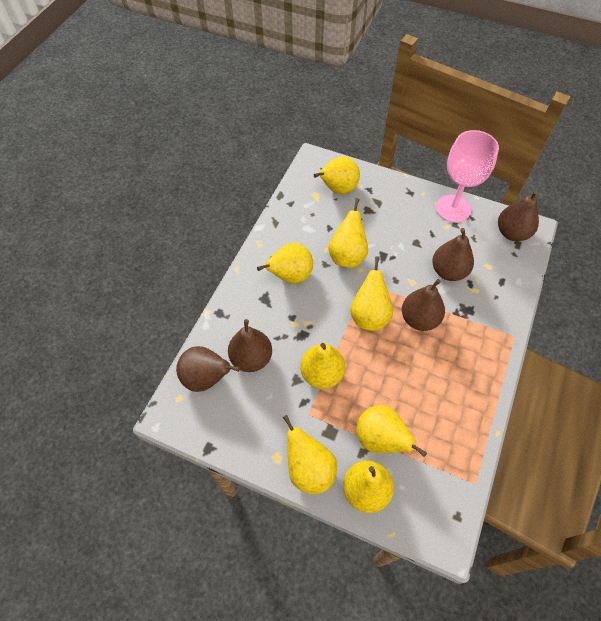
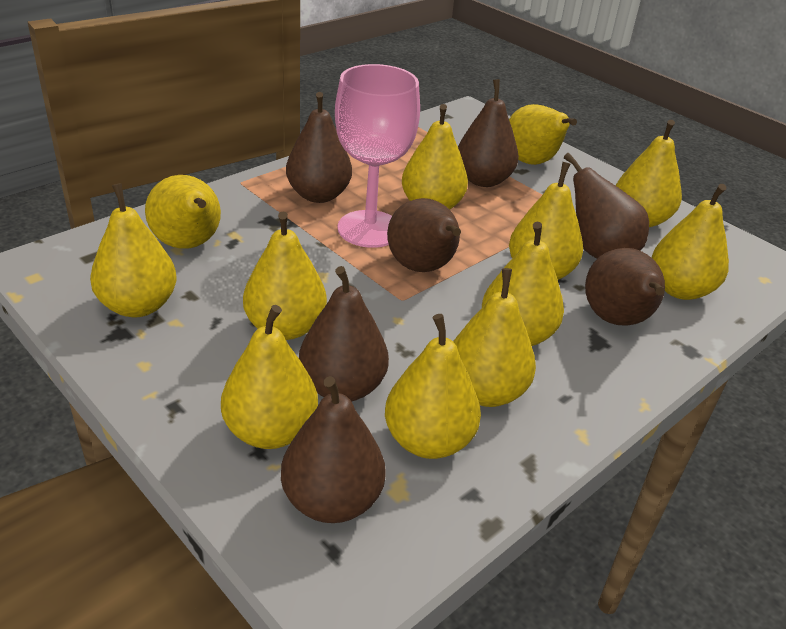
brown pear: [176,346,240,392] [228,319,272,372] [402,279,445,331] [432,228,474,281] [498,190,539,241] = 5 -> [281,376,386,523] [286,92,352,203] [299,266,389,402] [387,198,461,272] [458,79,519,187] [564,153,649,259] [585,248,665,326] = 7
yellow pear: [257,243,313,284] [283,415,337,494] [300,343,345,389] [314,156,360,194] [328,198,368,268] [343,460,394,513] [350,256,393,331] [356,405,427,457] = 8 -> [90,183,177,317] [145,175,221,249] [221,305,318,449] [243,211,327,340] [385,314,481,459] [402,104,468,210] [453,268,536,407] [482,222,564,346] [509,104,577,165] [509,162,583,280] [616,120,682,227] [652,184,729,300] = 12

